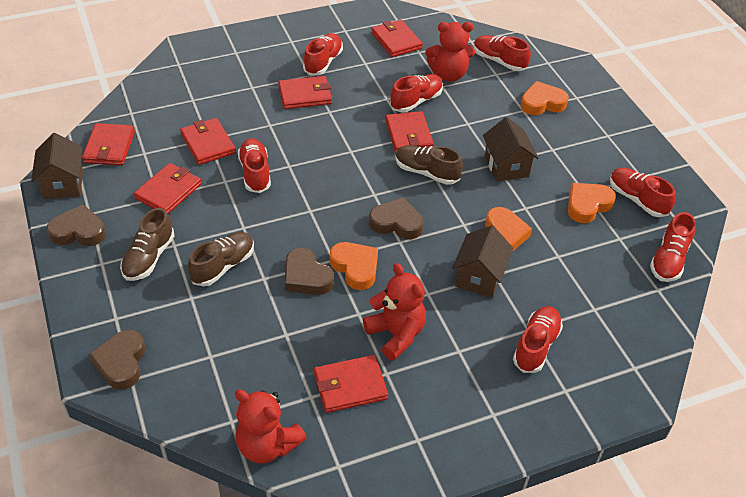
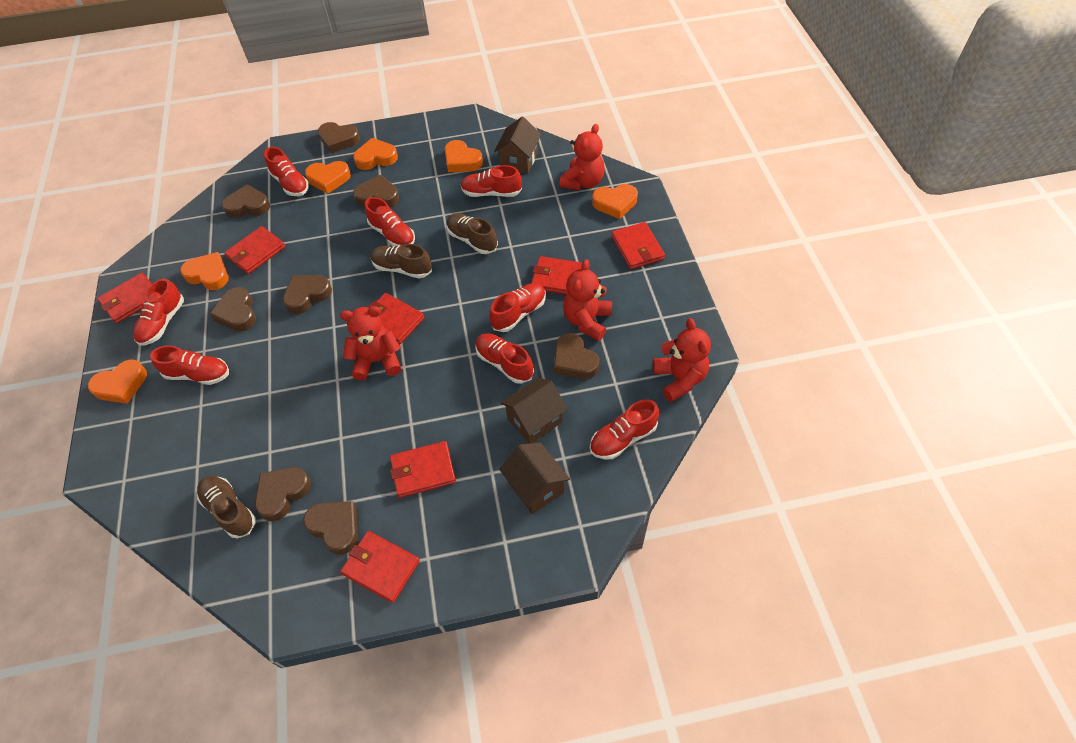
brown heart: [47,204,106,246] [89,330,145,390] [285,248,334,295] [369,197,423,239] = 4 -> [210,287,256,332] [222,184,270,218] [255,467,311,521] [283,275,332,314] [303,501,358,555] [318,122,360,153] [353,175,399,207] [554,333,599,379] = 8
orange heart: [330,242,378,290] [485,207,532,252] [521,81,569,115] [568,183,616,223] = 4 -> [88,360,147,404] [180,252,229,290] [305,161,351,194] [353,138,398,170] [445,140,483,172] [592,184,638,219] = 6
red shoe: [238,138,271,193] [303,33,343,75] [390,74,443,112] [474,35,531,71] [513,306,563,373] [610,168,675,217] [650,212,696,282] = 7 -> [133,279,184,346] [150,345,229,385] [264,147,309,196] [365,197,415,246] [461,165,522,197] [475,333,534,384] [489,283,546,332] [590,399,659,459] = 8
red teddy bear: [235,389,307,464] [363,263,426,361] [425,22,475,82] = 3 -> [340,306,401,380] [559,124,605,190] [563,259,612,341] [653,318,711,402] = 4

